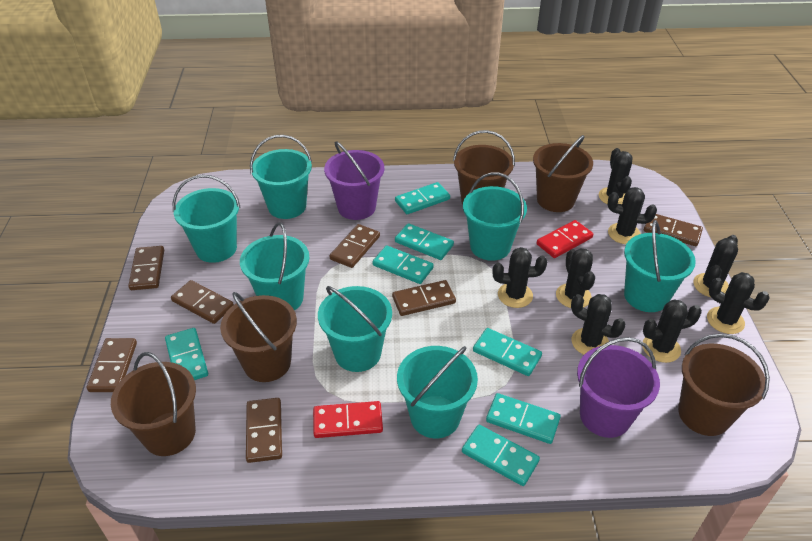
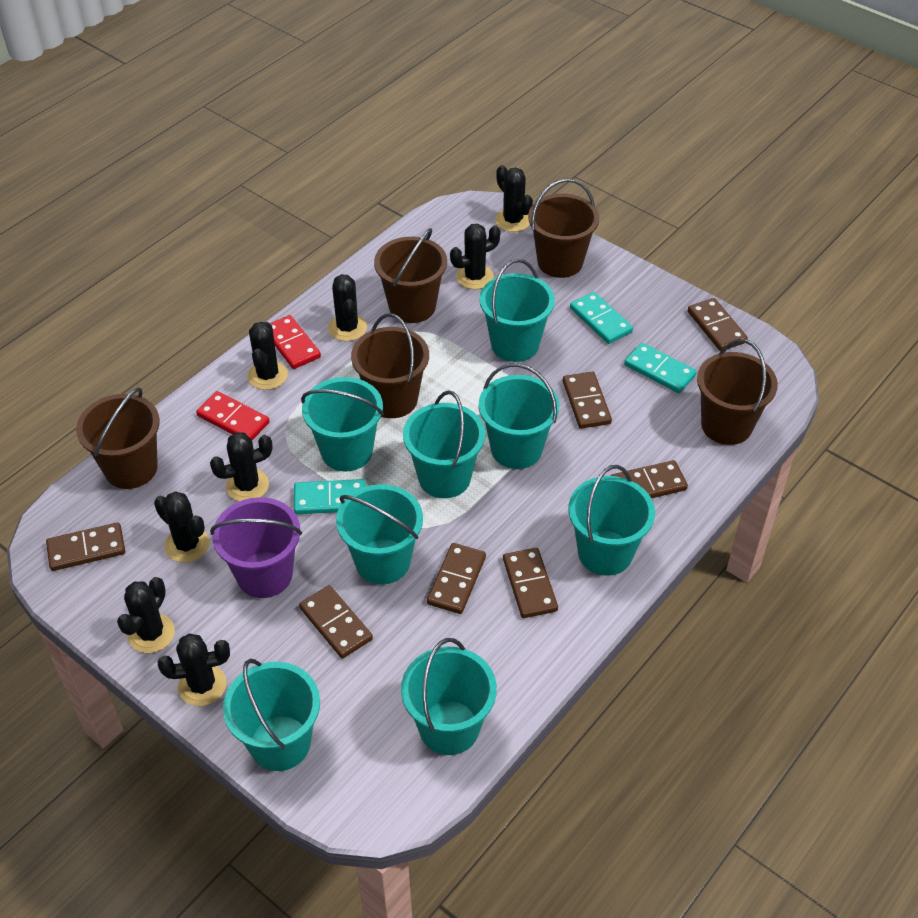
purple bucket: [324,141,384,220] [577,337,660,438] = 2 -> [210,497,302,598] = 1
turquoise bucket: [173,175,241,263] [240,222,309,311] [250,135,312,219] [318,286,392,372] [397,346,478,438] [463,172,527,261] [624,220,696,312] = 7 -> [223,658,320,771] [301,377,384,472] [336,484,423,584] [401,638,497,755] [403,391,485,498] [479,363,559,469] [480,259,555,362] [568,465,655,576] = 8
turquoise domino: [165,328,208,380] [373,245,434,284] [395,182,450,214] [395,223,454,260] [462,425,540,486] [473,328,542,376] [486,393,561,444] = 7 -> [294,479,366,514] [570,292,633,344] [624,343,697,393] = 3

